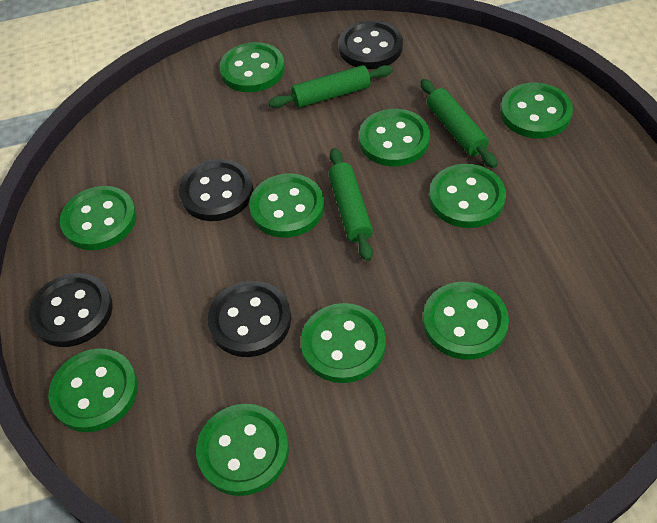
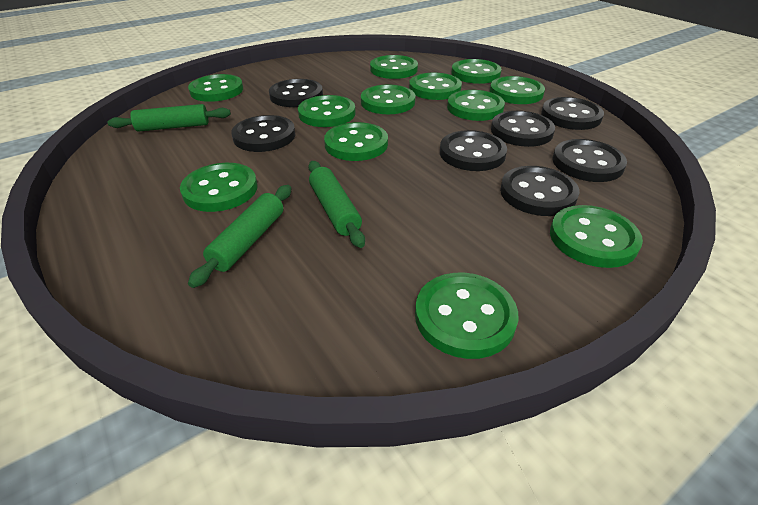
black button: [29,273,113,347] [179,159,253,221] [208,281,291,357] [339,20,403,69] = 4 -> [231,115,295,152] [269,79,323,107] [440,130,507,171] [491,111,555,147] [500,166,579,216] [541,97,604,130] [553,139,627,182] = 7
green button: [48,348,138,432] [60,186,137,250] [196,404,289,496] [219,42,285,92] [249,174,324,238] [301,303,386,383] [359,109,430,166] [423,282,509,360] [429,164,506,228] [500,83,573,138] = 10 -> [180,163,258,212] [188,74,243,102] [298,95,356,127] [324,122,388,161] [361,84,415,114] [370,55,418,79] [409,73,462,100] [415,273,518,359] [447,90,505,121] [451,59,501,84] [490,76,545,104] [550,205,643,268] = 12

